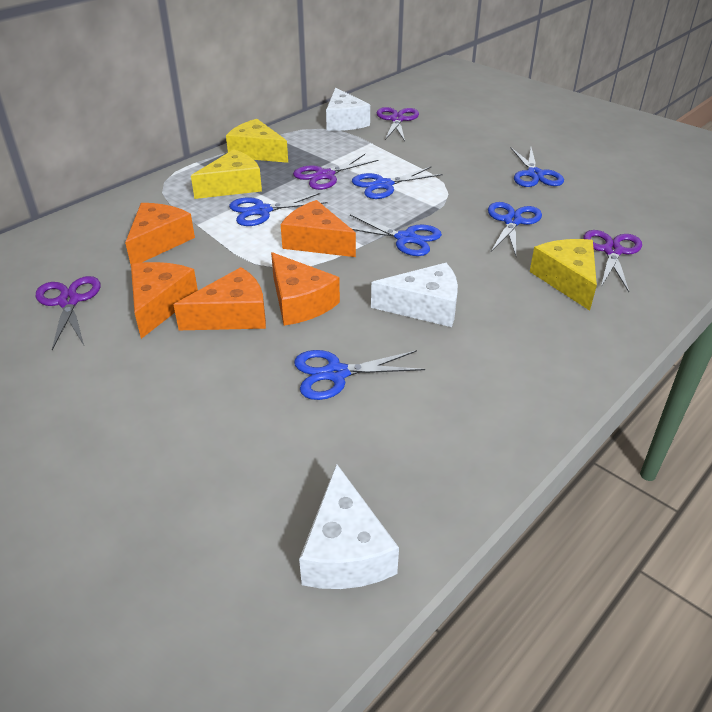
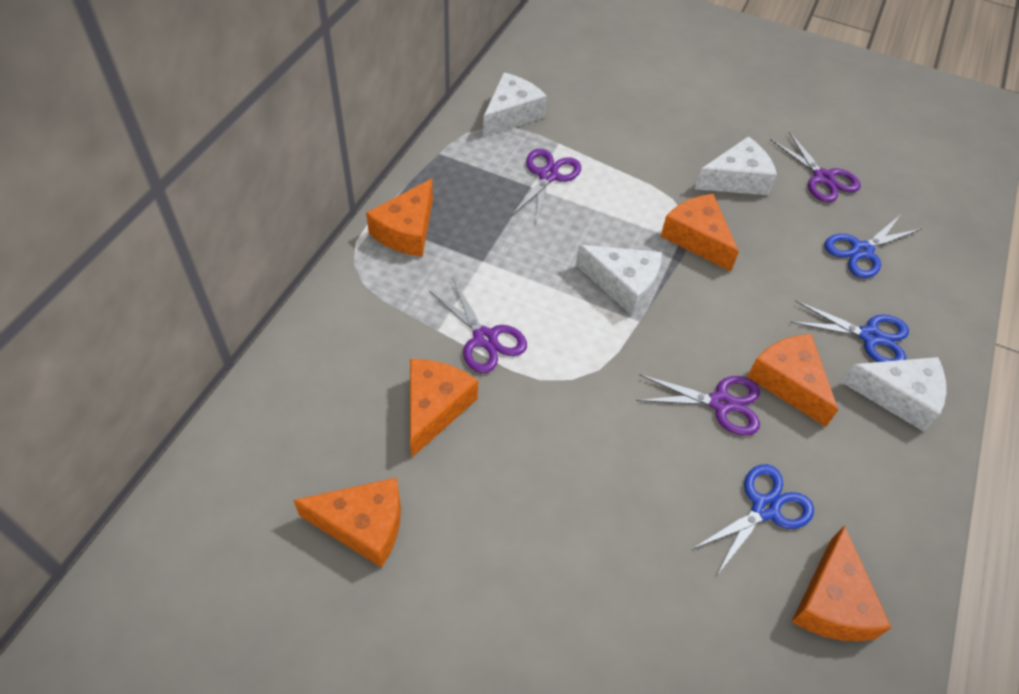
blue scissors: [229,193,328,226] [294,350,425,400] [350,215,442,256] [352,167,443,199] [488,202,542,256] [511,148,564,187] = 6 -> [692,464,814,575] [790,300,909,362] [824,215,921,278] = 3
orange cheese: [125,203,195,264] [131,262,198,339] [174,267,266,330] [271,252,340,326] [281,200,356,257] = 5 -> [293,478,401,568] [366,179,433,257] [410,359,478,457] [660,194,739,272] [747,334,838,427] [792,526,892,641] = 6
white cheese: [299,463,399,589] [326,87,370,131] [371,263,458,327] = 3 -> [483,72,547,137] [576,245,662,315] [695,136,777,195] [842,357,946,432] = 4
yellow cheese: [191,149,262,199] [226,119,288,163] [530,239,597,311] = 3 -> none = 0

